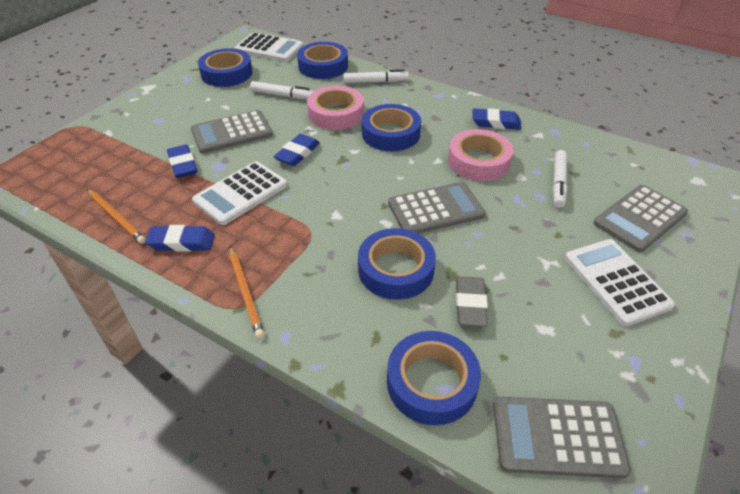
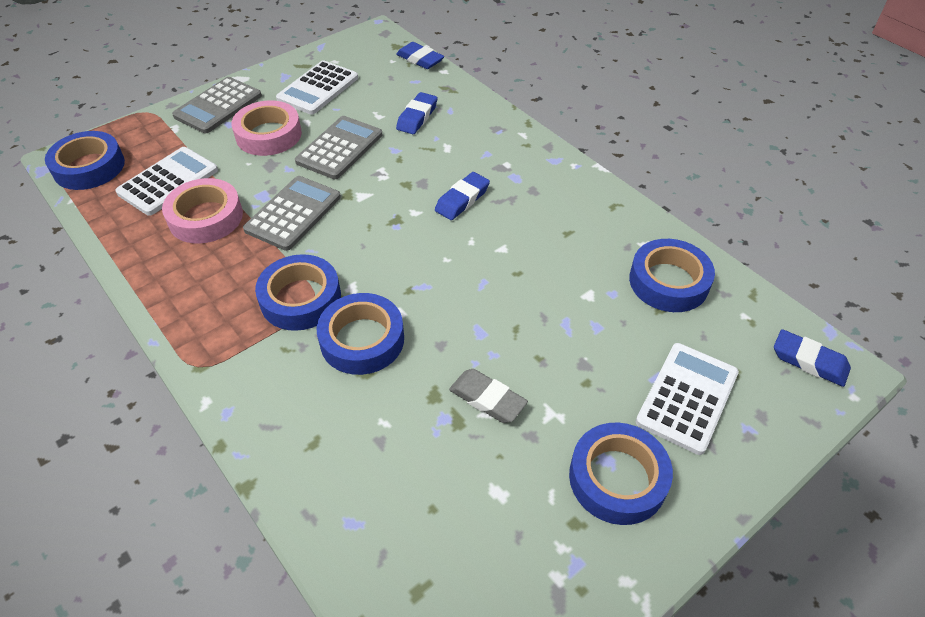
grey calculator: [191,110,273,154] [388,182,485,234] [493,397,631,478] [594,185,688,252] = 4 -> [172,77,262,133] [243,176,341,251] [295,116,383,179] = 3
orange pencil: [87,189,146,244] [230,246,264,338] = 2 -> none = 0
white marker: [250,81,314,99] [343,69,409,83] [553,150,567,208] = 3 -> none = 0

